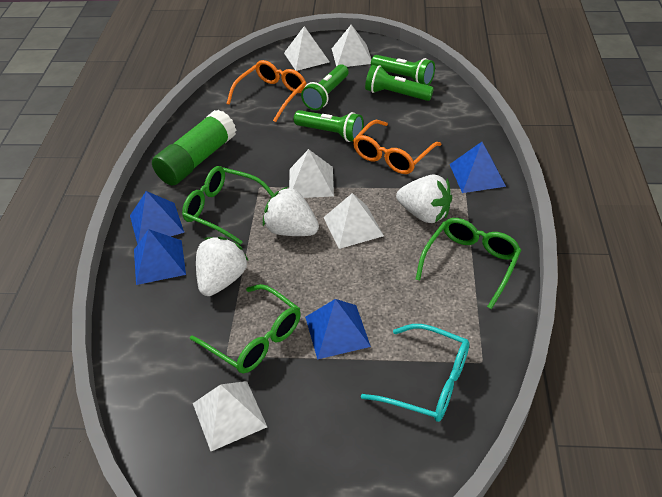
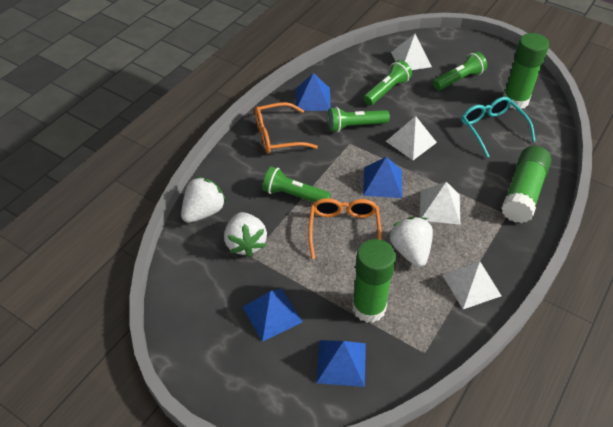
green glasses: [182,166,274,245] [190,284,301,374] [415,218,521,309] = 3 -> none = 0
green glue stick: [152,110,236,185] = 1 -> [352,239,396,323] [501,146,552,223] [503,33,549,109] = 3
white pyramid: [193,381,267,451] [284,26,330,71] [289,149,334,198] [323,193,384,249] [332,25,371,67] = 5 -> [386,116,437,160] [391,34,432,70] [420,182,460,225] [442,261,501,309] = 4

